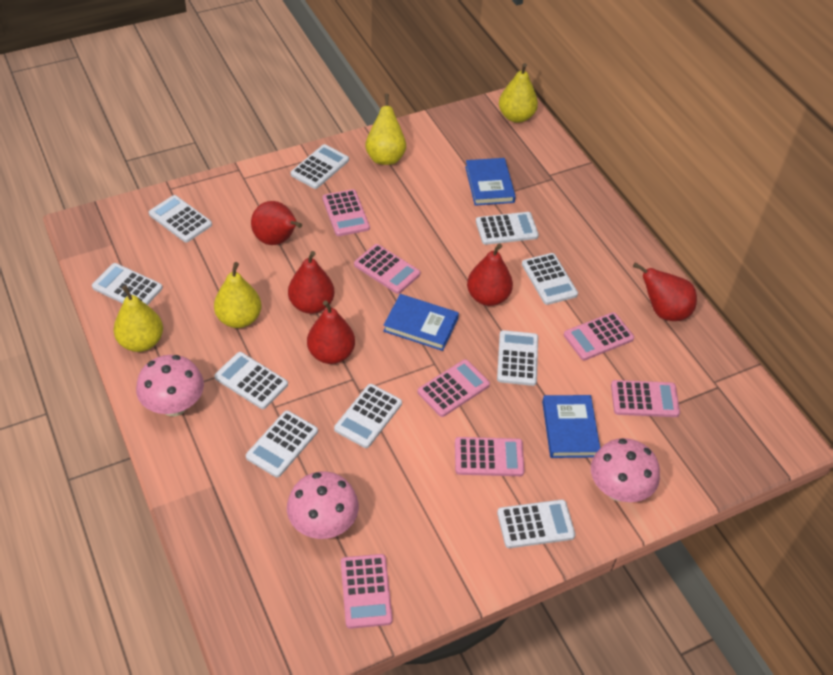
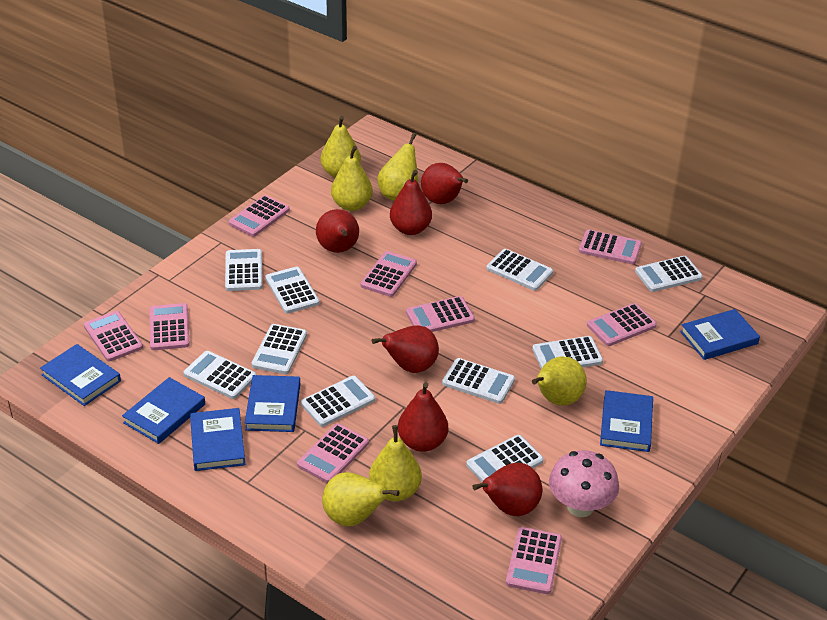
blue book: [383,294,459,351] [465,158,516,206] [542,395,600,458] = 3 -> [40,344,121,406] [122,377,205,444] [190,408,246,471] [245,375,300,432] [600,390,653,452] [680,309,760,360] = 6
pink calculator: [322,189,370,236] [341,554,393,629] [354,244,420,294] [418,359,490,417] [455,437,525,476] [564,312,634,360] [611,380,680,417] = 7 -> [84,311,143,362] [149,303,190,350] [229,195,290,237] [297,423,369,483] [360,251,417,297] [406,296,475,332] [506,527,562,594] [579,230,642,264] [587,303,657,346] = 9
pink mushroom: [136,355,204,416] [287,472,359,539] [591,438,660,502] = 3 -> [549,450,619,517] = 1
red pear: [251,201,302,245] [288,251,334,314] [307,300,355,364] [467,244,513,306] [633,263,697,321] = 5 -> [316,209,359,253] [372,325,439,373] [390,170,432,235] [398,382,448,452] [421,163,468,204] [472,463,542,516] = 6
yellow pear: [113,285,163,352] [214,262,261,328] [365,94,406,165] [499,63,538,123] = 4 -> [321,116,361,177] [322,472,400,527] [331,146,373,211] [369,425,422,501] [377,133,418,201] [532,356,587,406] = 6

